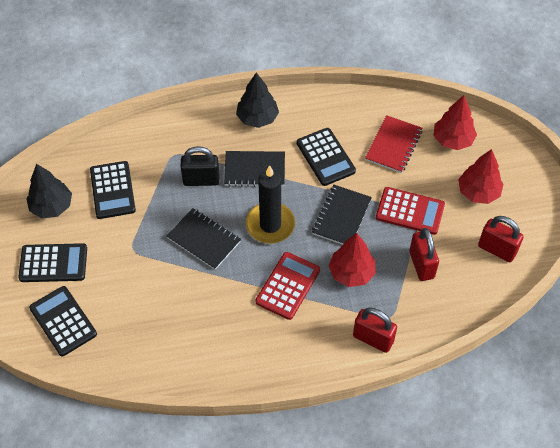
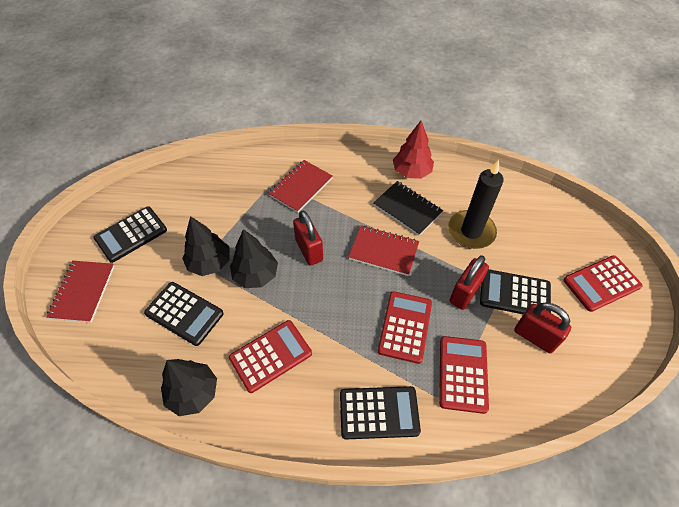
black notebook: [167,208,241,270] [224,151,285,187] [312,185,372,245] = 3 -> [373,181,443,236] = 1
black padlock: [181,146,219,186] = 1 -> none = 0
black tree: [26,164,72,218] [236,73,279,128] = 2 -> [161,359,217,416] [182,216,230,276] [230,229,278,288] = 3
red calculator: [256,252,320,320] [376,187,445,235] = 2 -> [229,320,312,393] [378,291,432,364] [439,336,489,414] [563,255,643,312] = 4
red notebook: [365,115,423,173] = 1 -> [46,261,115,323] [268,160,333,213] [348,225,419,276] = 3
red tree: [329,233,376,287] [434,95,477,150] [458,149,503,204] = 3 -> [393,121,434,179] = 1

